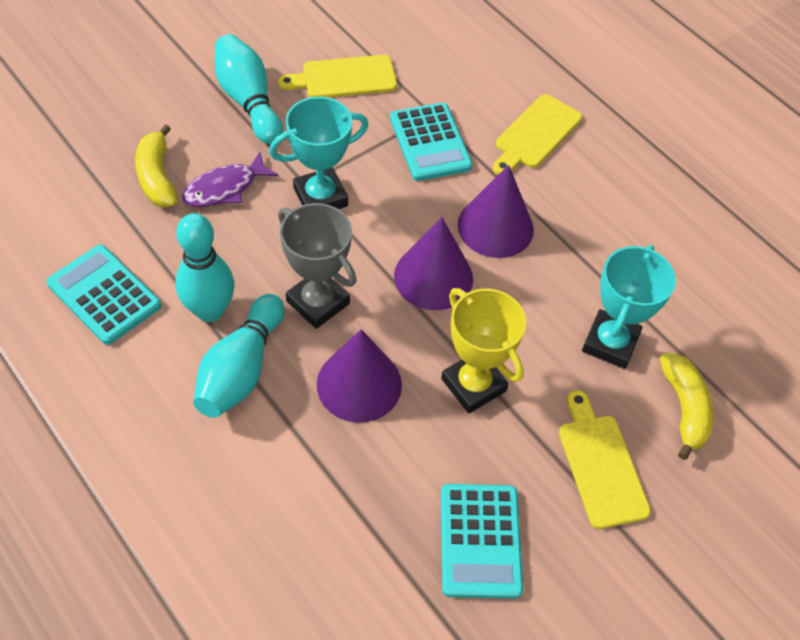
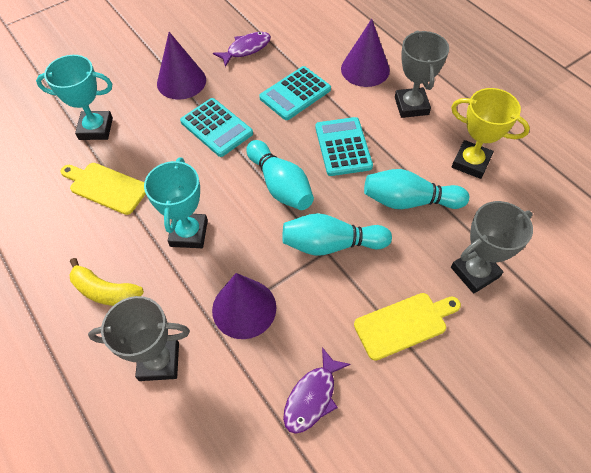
grey trophy: [278,203,357,329] = 1 -> [88,296,190,381] [395,30,449,118] [451,201,533,294] = 3
purple fish: [182,152,279,207] = 1 -> [213,32,271,67] [283,347,351,434] = 2
yellow banana: [135,124,178,207] [660,353,714,460] = 2 -> [69,258,144,306] = 1
yellow cutting board: [278,55,397,97] [493,94,582,175] [559,390,651,529] = 3 -> [61,163,146,215] [354,293,461,361] = 2

